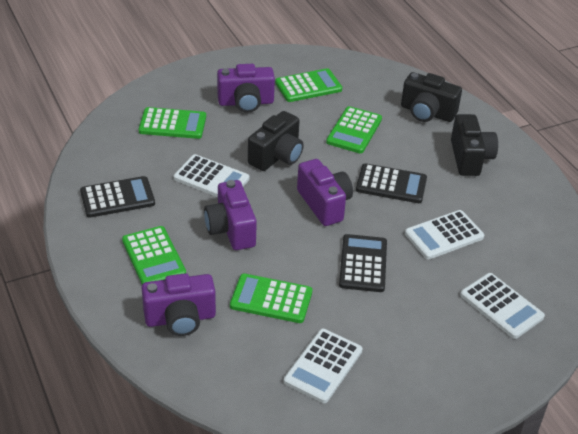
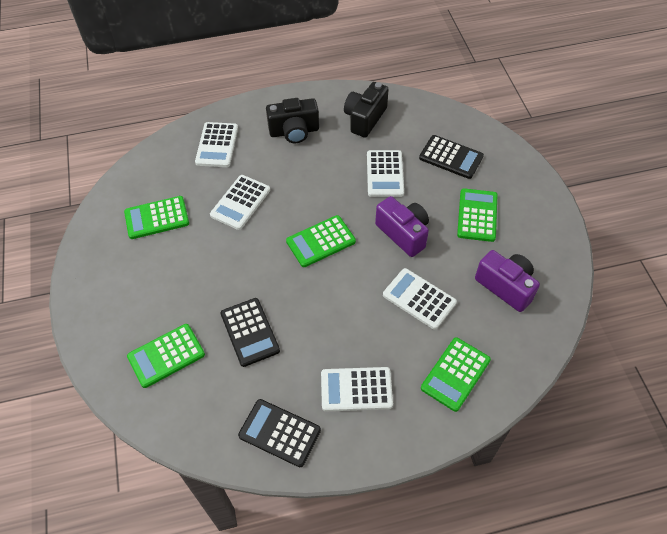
black camera: [248,111,304,171] [401,72,462,122] [451,114,498,176] = 3 -> [266,98,319,143] [344,82,389,138] = 2
purple camera: [142,273,216,336] [204,180,257,250] [217,64,275,113] [297,159,353,226] = 4 -> [375,196,429,257] [475,250,540,312] = 2
white calculator: [174,154,249,197] [284,329,362,403] [405,210,484,259] [460,273,545,339] = 4 -> [195,122,238,167] [210,175,270,230] [321,367,393,411] [367,150,404,197] [383,268,457,330] = 5

